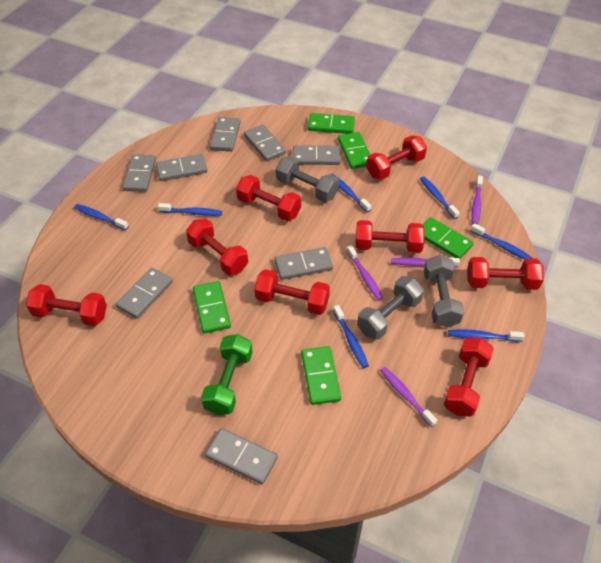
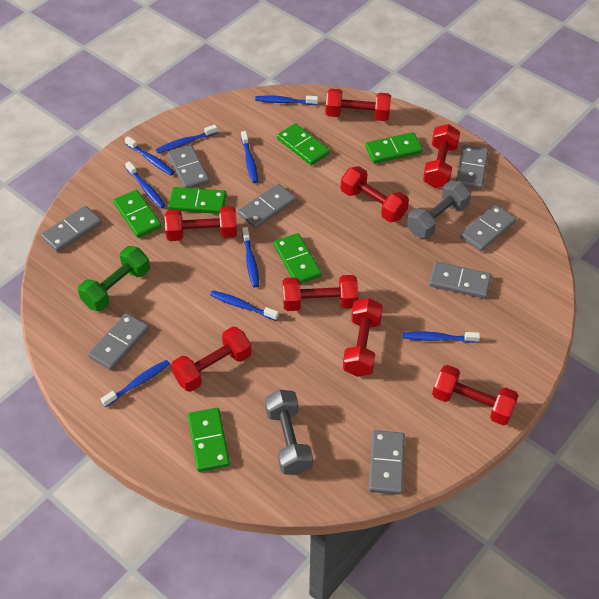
blue toothbrush: [74,204,129,230] [158,203,222,216] [331,174,371,212] [333,305,369,368] [420,176,460,219] [448,329,525,342] [471,223,532,260] = 7 -> [101,360,170,407] [125,136,174,175] [125,161,166,208] [156,125,218,153] [210,291,279,321] [241,131,258,183] [242,227,259,287] [255,96,318,105] [403,331,480,343] = 9
green domino: [193,281,231,334] [301,346,341,405] [308,113,355,134] [338,132,370,169] [422,217,474,259] = 5 -> [113,190,162,238] [168,187,226,214] [188,408,230,472] [274,233,322,284] [277,123,330,166] [365,132,423,164] = 6
grey dumbbell: [276,156,339,202] [357,276,424,340] [424,255,464,327] = 3 -> [265,390,313,475] [407,180,471,239] = 2
purple toothbrush: [347,245,383,300] [380,367,437,427] [391,257,460,267] [472,176,483,224] = 4 -> none = 0

